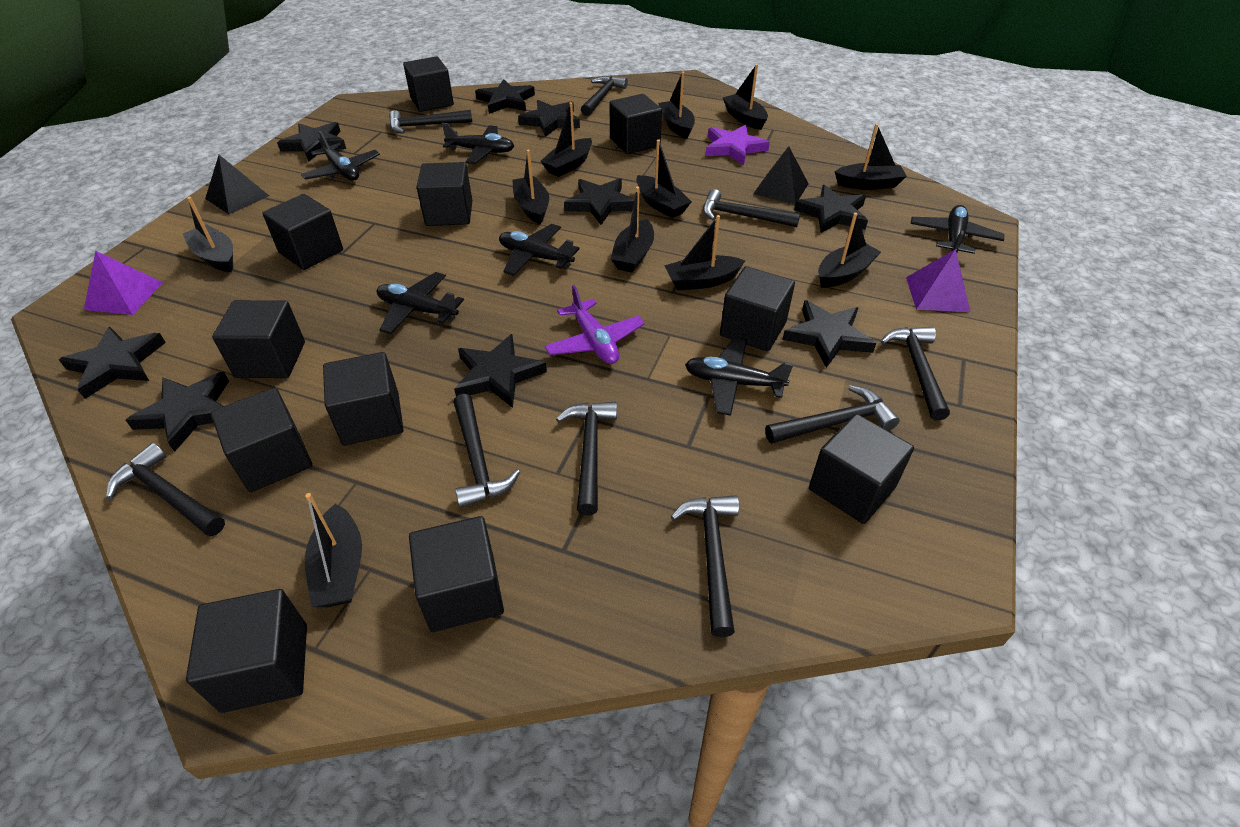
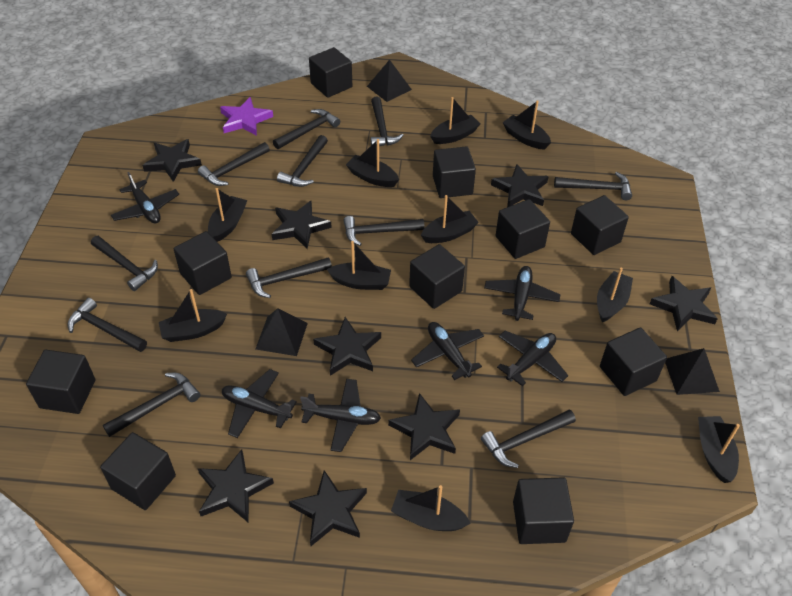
black boat: [183,197,233,272] [305,493,362,607] [512,150,549,224] [540,102,592,177] [611,187,654,273] [636,139,692,218] [658,72,695,138] [664,215,745,291] [723,64,768,130] [818,213,881,288] [835,124,907,190] = 11 -> [159,289,227,342] [208,188,247,242] [327,241,391,290] [346,139,399,187] [391,485,470,531] [421,195,479,243] [430,97,480,144] [502,100,551,150] [597,267,633,322] [698,416,740,483] = 10
black cube: [186,589,307,713] [211,388,312,492] [212,300,305,378] [262,194,343,270] [323,352,404,446] [403,56,454,112] [409,516,504,632] [417,162,473,226] [609,94,662,154] [720,266,795,351] [809,414,914,524] = 11 -> [26,350,95,414] [100,432,176,510] [173,231,232,295] [309,47,352,98] [409,244,465,309] [433,146,476,198] [495,199,550,259] [513,477,574,544] [571,195,629,255] [600,327,667,396] = 10
black hammer: [106,443,225,537] [389,110,472,134] [454,394,520,508] [556,402,617,515] [581,76,628,116] [671,495,739,637] [703,189,800,227] [765,385,900,444] [880,327,950,421] = 9 -> [68,298,147,352] [91,236,158,291] [103,373,200,437] [198,142,270,186] [246,257,332,298] [273,109,340,149] [277,135,328,187] [343,216,424,246] [371,96,404,146] [481,410,576,468] [554,172,632,200] = 11
black pyramid: [205,155,269,214] [753,146,809,204] = 2 -> [256,308,308,356] [367,60,412,102] [665,348,720,395] = 3
black star: [59,327,166,399] [126,372,229,452] [277,122,346,162] [454,334,547,408] [475,79,535,114] [518,100,580,137] [564,178,635,225] [782,300,876,368] [794,185,868,233] = 9 -> [142,139,202,182] [198,449,274,523] [272,201,332,249] [289,470,367,546] [313,317,381,376] [388,393,460,460] [491,164,549,207] [650,276,718,331] = 8
purple plane: [544,285,645,364] = 1 -> none = 0
purple pyramid: [84,251,163,315] [906,249,970,312] = 2 -> none = 0

